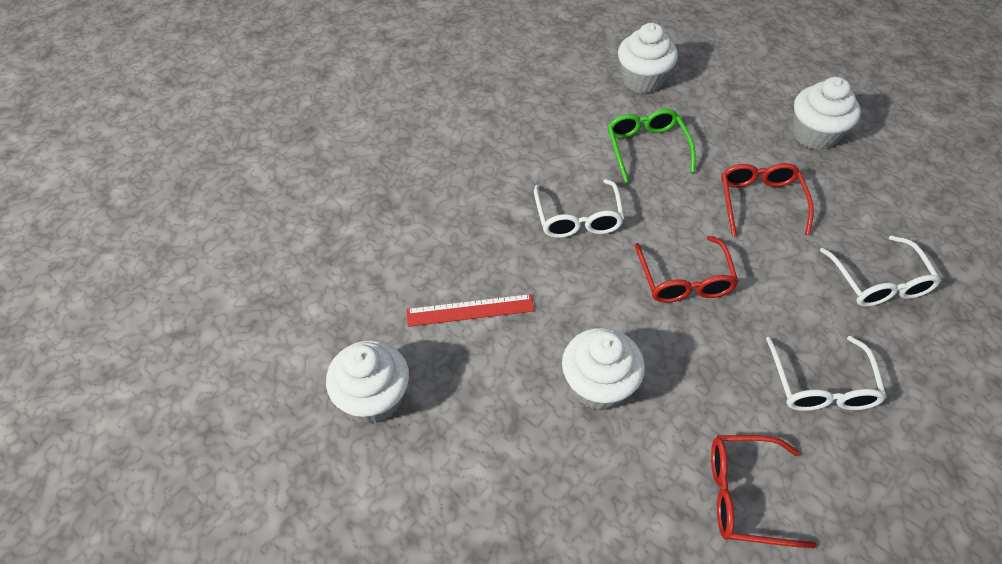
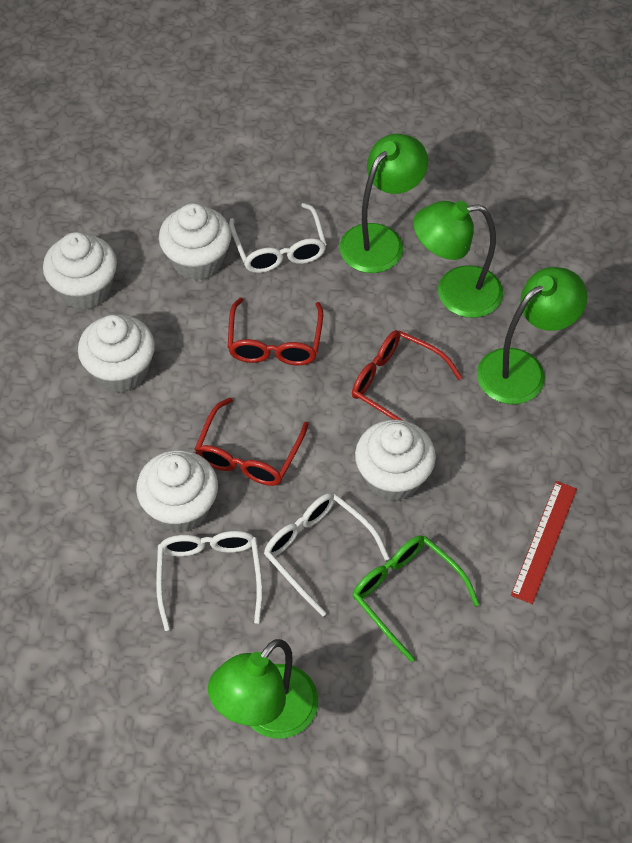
green lamp: none = 0 -> [208,639,318,738] [340,134,428,273] [413,201,503,318] [477,267,587,404] = 4
white cupcake: [326,340,409,423] [562,328,645,410] [618,23,678,94] [793,77,861,150] = 4 -> [43,232,117,310] [78,315,155,393] [136,450,218,533] [159,203,231,281] [355,420,436,501] = 5

